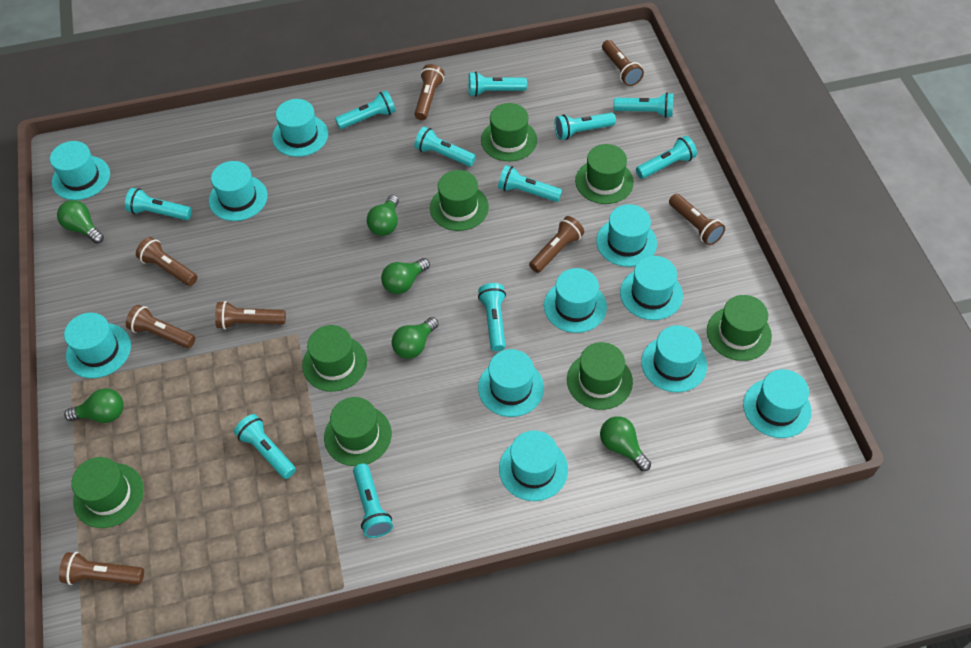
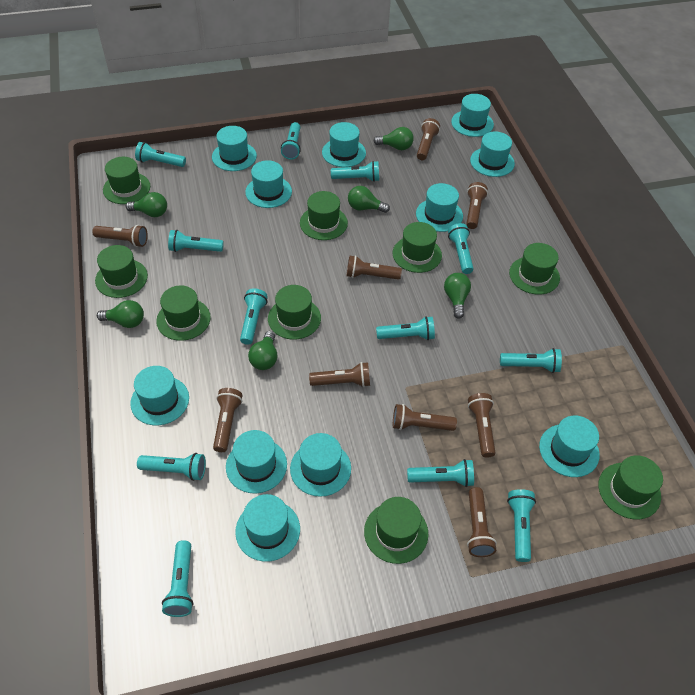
brown flashlight: [59,552,144,585] [126,305,195,348] [136,237,198,286] [215,301,286,329] [414,64,445,120] [529,216,584,273] [602,40,644,86] [669,194,725,245] = 8 -> [92,225,148,247] [213,388,242,452] [309,362,370,387] [347,256,402,280] [393,404,457,431] [417,118,440,160] [466,182,488,229] [467,487,497,557] [468,393,496,458] = 9
green hat: [71,457,144,528] [302,325,367,392] [324,397,392,466] [430,170,489,231] [481,103,537,161] [567,342,633,410] [575,144,634,204] [707,295,772,361] = 8 -> [95,245,148,298] [103,157,150,204] [156,286,211,341] [268,285,321,339] [300,191,348,240] [364,497,428,564] [393,222,442,273] [509,243,560,295] [598,455,663,519] = 9
turquoise flashlight: [125,188,192,220] [234,414,296,479] [335,90,396,129] [353,464,393,538] [414,126,476,166] [468,72,527,97] [478,283,506,351] [498,165,562,202] [555,113,616,140] [614,92,674,118] [636,136,697,179] = 11 -> [135,142,186,167] [137,453,206,481] [162,540,193,617] [168,230,224,252] [240,288,268,345] [281,122,301,160] [331,161,379,182] [376,316,435,340] [407,459,474,487] [448,223,474,274] [500,348,562,373] [507,489,536,562] = 12

